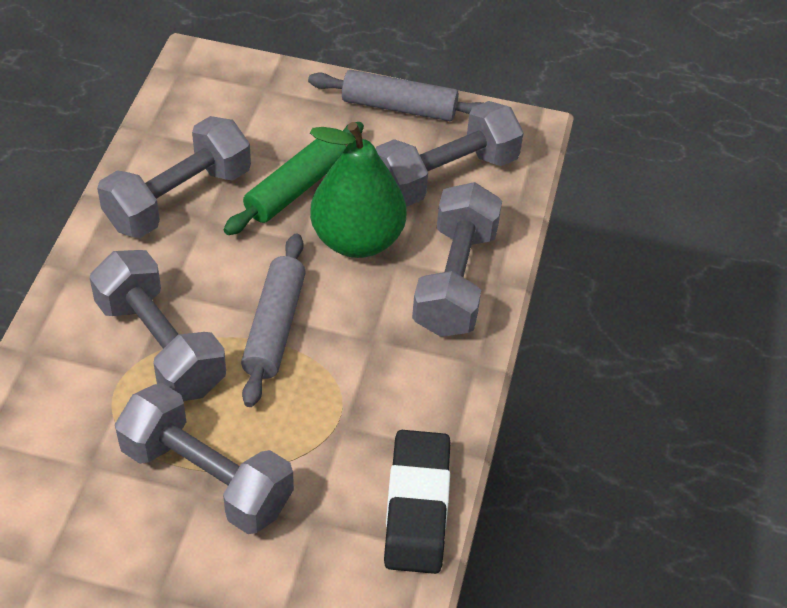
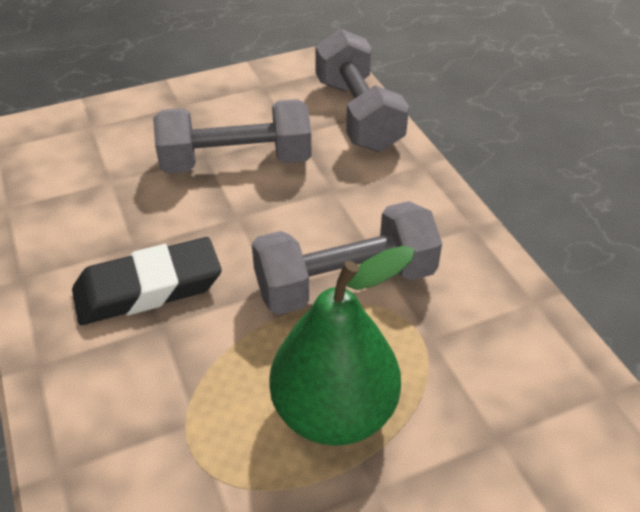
green rolling pin: [223,122,364,235] = 1 -> none = 0
grey dumbbell: [89,250,226,401] [97,116,251,238] [115,383,294,534] [375,101,524,207] [412,182,502,337] = 5 -> [153,99,311,174] [252,201,442,315] [315,29,409,152] = 3
grey rolling pin: [241,234,306,407] [308,70,482,121] = 2 -> none = 0

